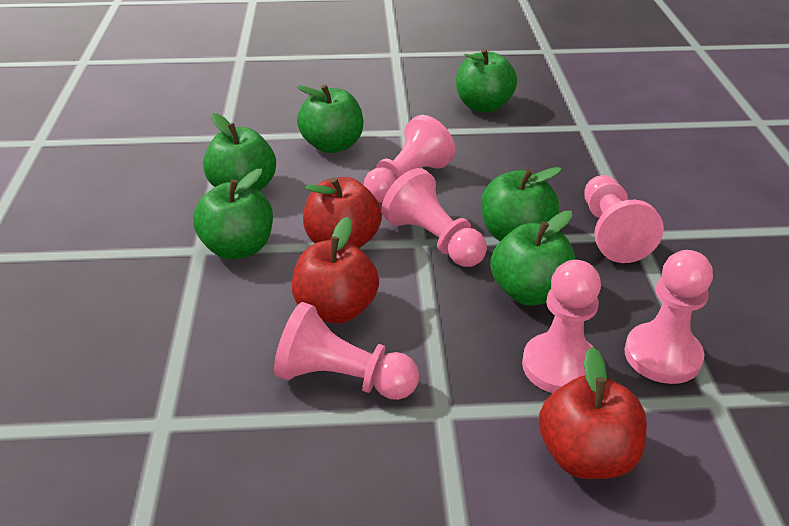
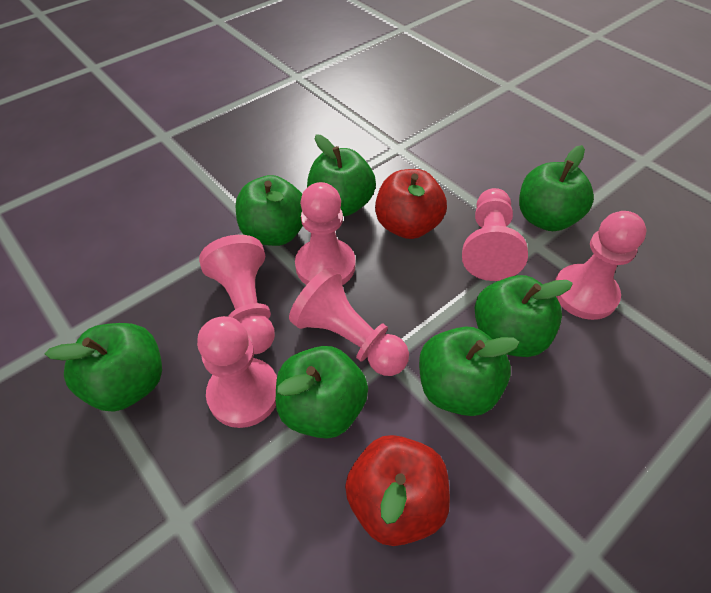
green apple: [193,169,273,260] [203,113,276,191] [297,84,363,153] [456,48,517,112] [481,167,561,241] [490,211,576,306] = 6 -> [45,323,162,412] [236,175,303,246] [276,346,368,439] [307,134,376,216] [419,326,519,416] [475,275,573,357] [519,145,594,231] = 7
red apple: [292,217,379,324] [303,177,382,248] [539,347,647,479] = 3 -> [345,435,450,546] [375,169,447,239] = 2

